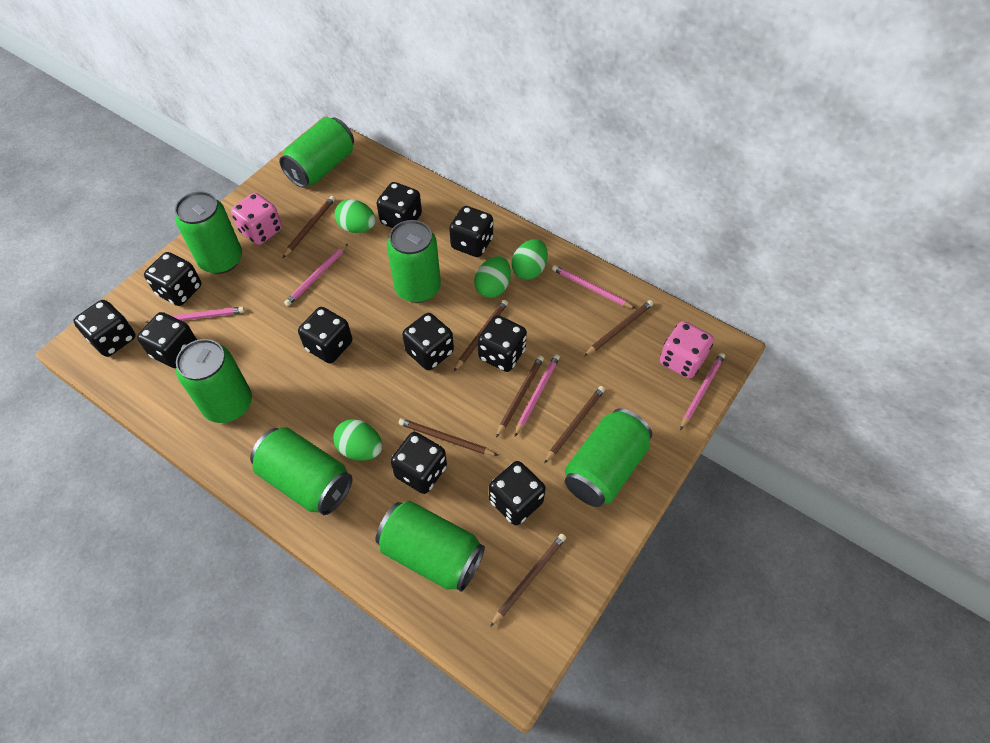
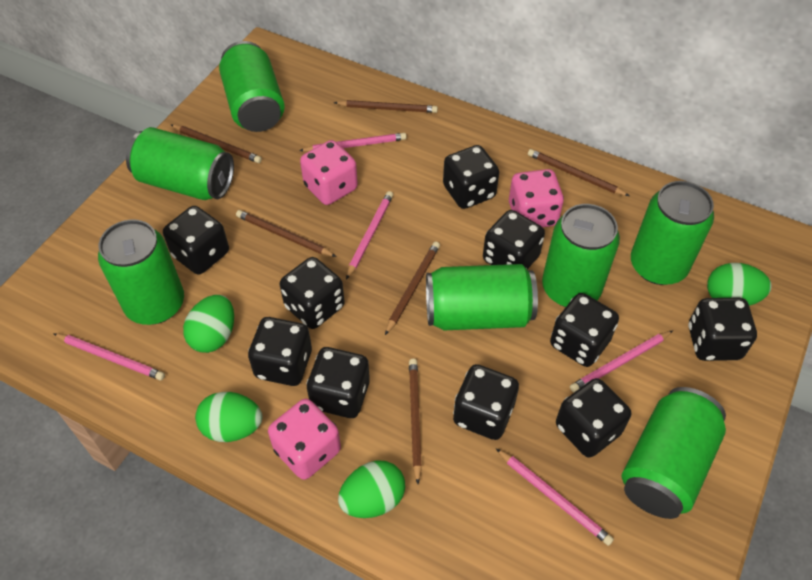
brown pencil: [283,196,335,258] [399,418,498,456] [454,300,508,371] [490,533,566,627] [496,356,544,438] [544,386,605,463] [584,300,653,356] = 7 -> [171,125,262,163] [236,210,337,257] [334,100,438,113] [385,241,440,335] [409,359,422,484] [528,149,629,196] = 6
pink dice: [231,193,282,245] [660,321,714,379] = 2 -> [268,399,341,480] [300,140,358,205] [509,169,564,227] = 3

